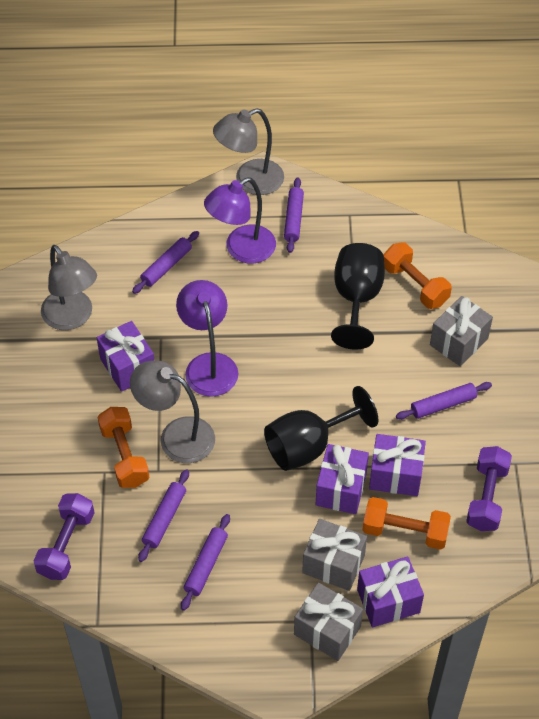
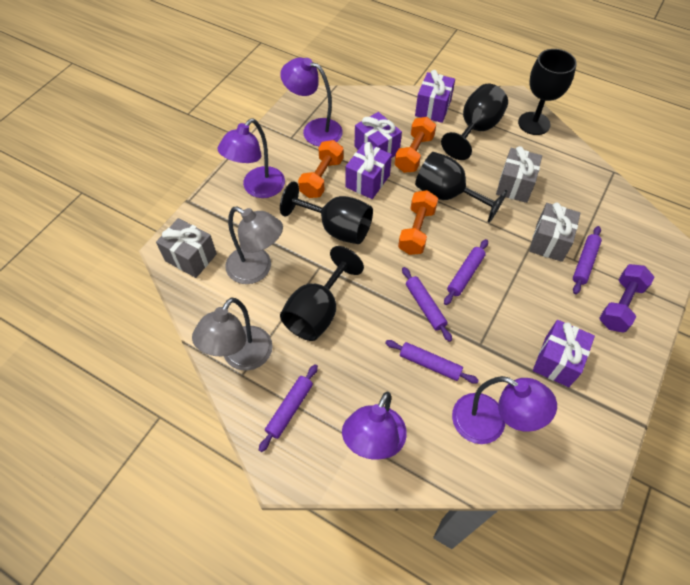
black goblet: [264,386,378,471] [331,243,385,349] = 2 -> [280,181,373,244] [280,246,364,341] [415,152,507,223] [441,84,508,160] [518,49,577,135] = 5
grey lamp: [41,245,97,330] [130,360,215,463] [213,108,284,195] = 3 -> [192,297,273,371] [225,207,283,284] = 2
purple dumbbell: [34,493,95,580] [466,446,512,531] = 2 -> [599,264,654,333] = 1
purple lamp: [176,280,238,397] [204,177,276,263] = 2 -> [218,119,285,198] [280,58,343,146] [342,392,407,460] [452,376,557,444] = 4

